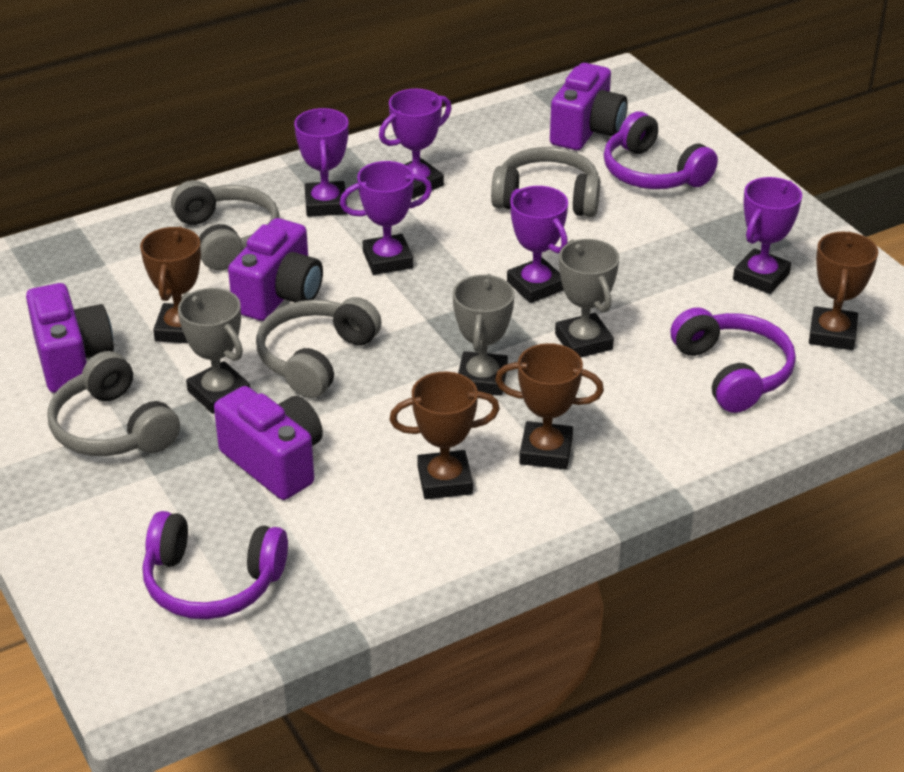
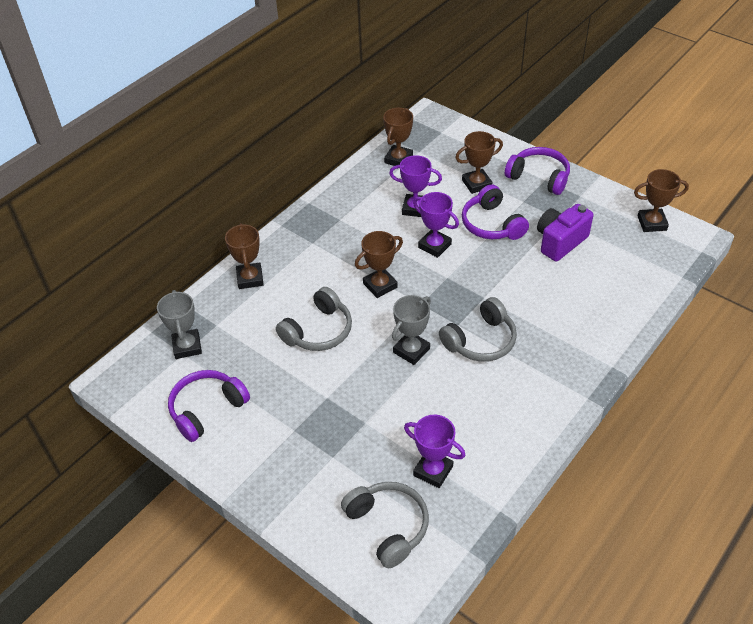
brown trophy: [140,226,201,343] [389,372,500,499] [495,343,604,469] [809,231,878,350] = 4 -> [225,223,264,289] [355,231,403,298] [383,108,413,166] [455,131,503,194] [634,169,689,232] = 5
grey headphones: [47,351,180,456] [171,180,279,270] [256,297,382,398] [491,147,600,217] = 4 -> [276,287,352,351] [341,482,429,568] [439,297,517,362] = 3
grey trophy: [178,288,250,414] [453,274,514,396] [555,239,619,357] = 3 -> [157,290,202,359] [392,295,431,365] = 2
purple camera: [26,283,114,393] [214,386,323,500] [228,218,323,321] [550,63,628,150] = 4 -> [537,204,594,262] = 1
purple trophy: [294,108,349,217] [340,161,432,275] [379,89,452,199] [507,186,568,303] [733,177,802,294] = 5 -> [389,155,442,217] [404,415,466,488] [413,192,459,258] = 3

